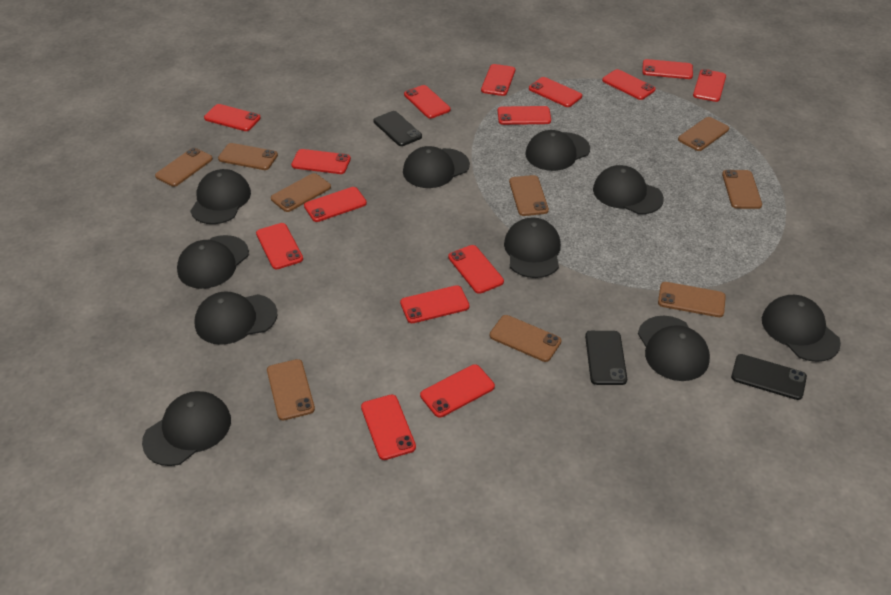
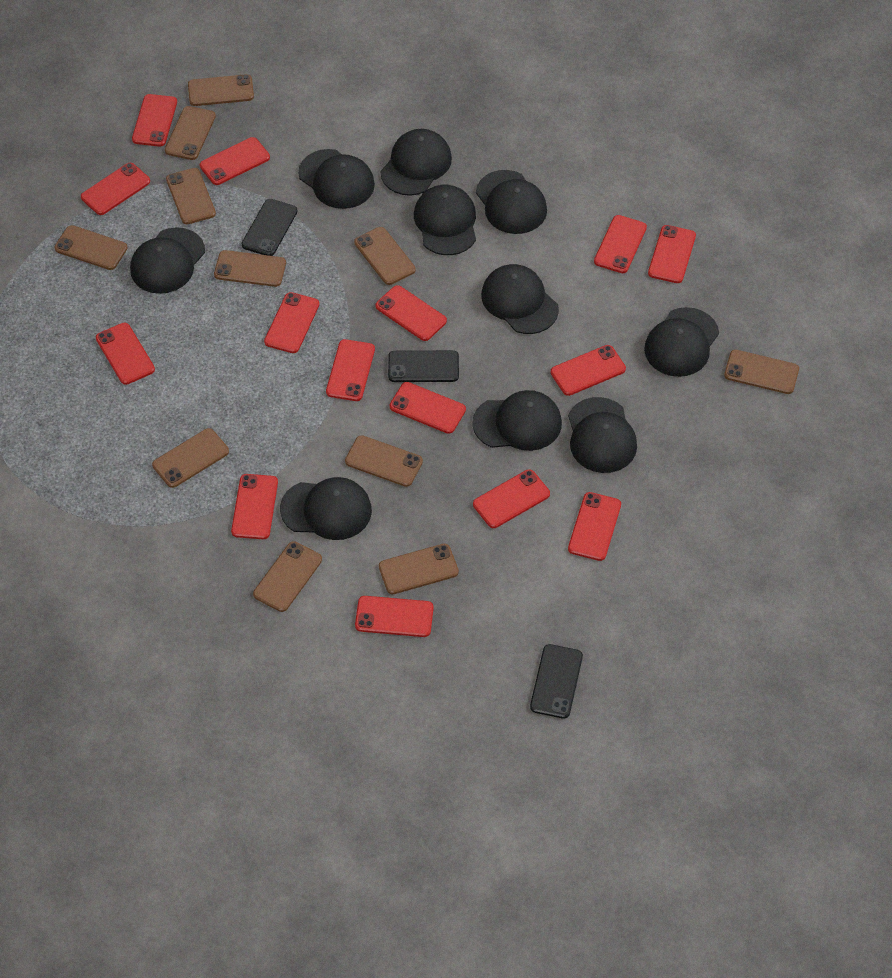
brown phone: [155,148,213,187] [218,143,278,170] [267,359,315,421] [271,173,331,212] [490,315,562,362] [509,175,549,216] [658,282,726,317] [678,117,729,151] [722,170,762,209] = 9 -> [55,225,128,270] [152,428,229,488] [165,106,216,160] [166,168,216,224] [188,74,254,106] [214,250,286,287] [253,541,322,612] [345,435,423,487] [354,227,416,285] [379,544,459,594] [724,350,799,394] = 11

